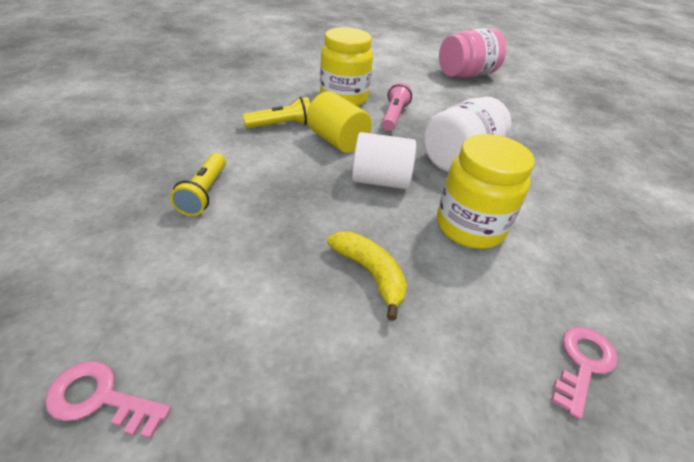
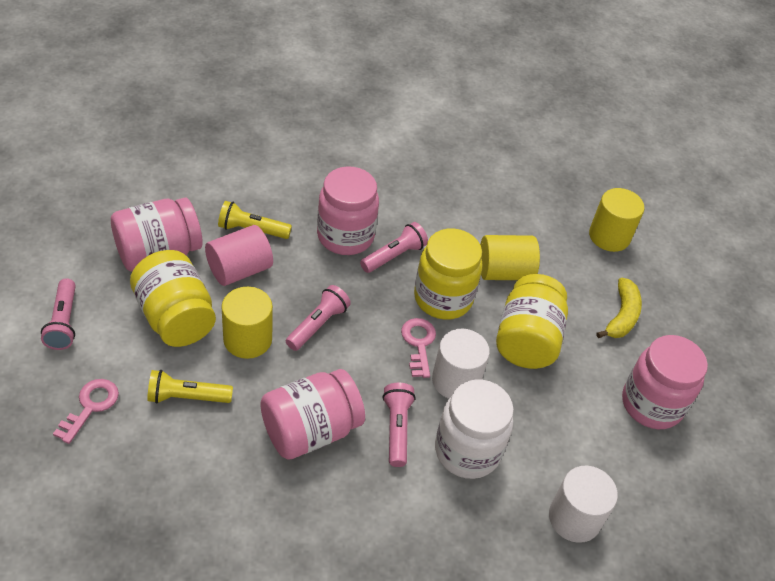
pink cylinder: none = 0 -> [205,225,273,286] = 1
pink flashlight: [382,82,412,131] = 1 -> [41,278,76,350] [286,285,351,351] [360,222,428,273] [382,383,416,467] = 4
pink jar: [439,28,506,78] = 1 -> [111,197,203,271] [260,369,365,460] [317,167,379,255] [622,335,708,429] = 4
white cylinder: [352,132,416,189] = 1 -> [432,329,490,399] [549,466,618,543] = 2
yellow cylinder: [307,91,372,153] = 1 -> [221,287,273,359] [480,235,540,280] [589,188,644,252] = 3
yellow jar: [320,27,373,106] [437,134,535,249] = 2 -> [130,250,216,347] [414,229,482,320] [496,274,568,369] = 3

